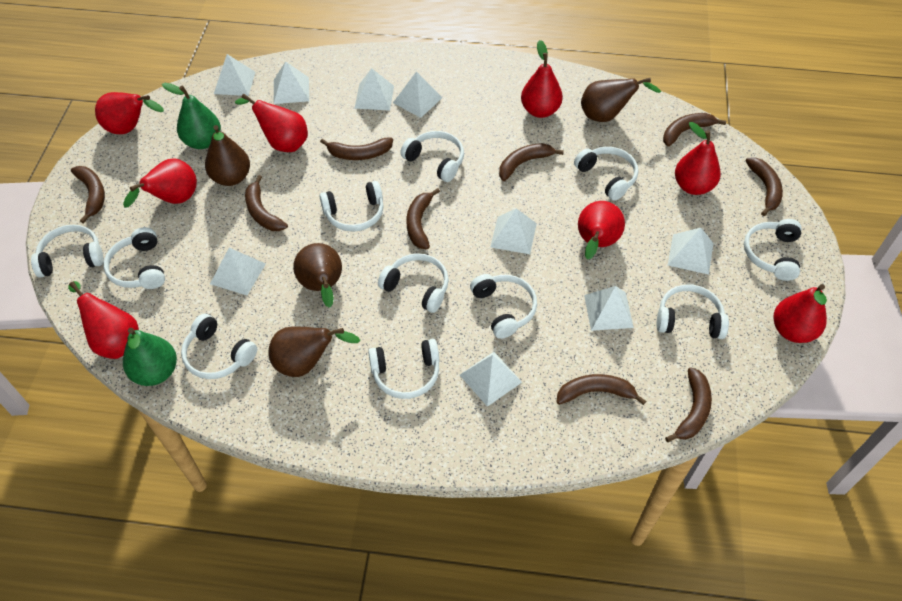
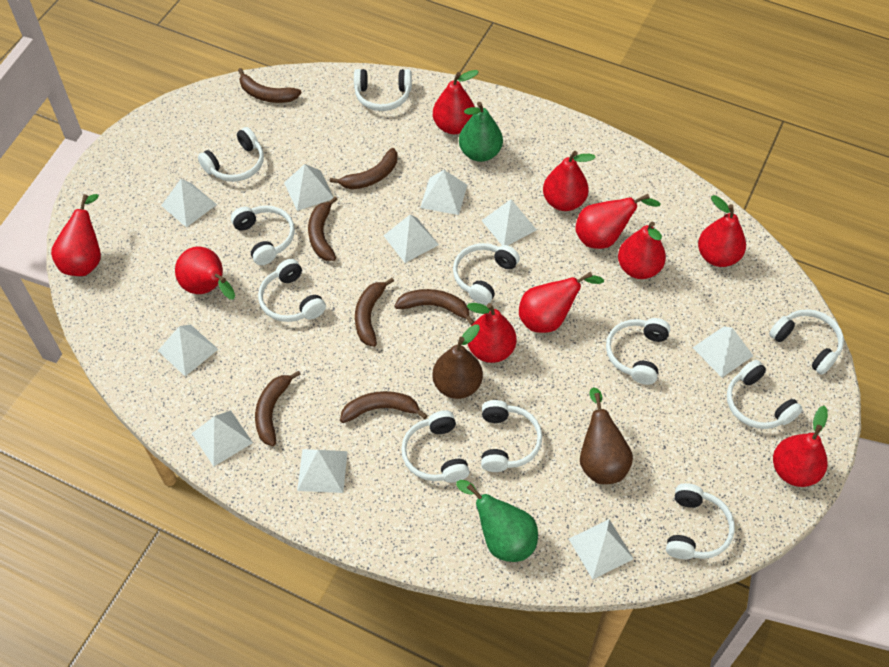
brown banana: [71,166,105,224] [245,175,288,231] [320,137,393,160] [406,188,440,249] [499,143,564,181] [556,374,646,405] [663,113,726,147] [665,367,712,442] [746,157,783,216] = 9 -> [238,68,302,103] [255,371,301,446] [308,197,338,261] [330,148,398,189] [340,391,428,423] [355,278,394,347] [394,289,474,326] = 7
brown pear: [205,125,250,186] [268,326,361,377] [293,243,342,308] [581,78,661,122] = 4 -> [432,324,483,399] [580,387,633,484] = 2
red pear: [68,281,139,359] [95,92,164,134] [123,159,197,208] [235,94,308,152] [521,40,563,118] [578,201,625,260] [675,122,721,195] [774,284,827,343] = 8 -> [51,194,101,276] [175,247,235,300] [433,70,479,134] [467,303,516,363] [519,272,604,333] [543,151,596,211] [575,194,660,249] [618,222,666,279] [698,195,746,267] [773,406,828,487] = 10
white pyramid: [210,248,266,295] [214,54,255,96] [274,61,309,104] [354,68,394,111] [393,71,442,118] [460,352,522,407] [490,208,537,254] [584,286,634,331] [668,228,713,275] = 9 -> [158,324,218,376] [161,179,217,228] [192,410,253,466] [284,164,333,211] [297,449,348,493] [383,214,439,263] [420,170,467,215] [481,199,537,245] [569,519,634,580] [692,326,753,377] = 10

